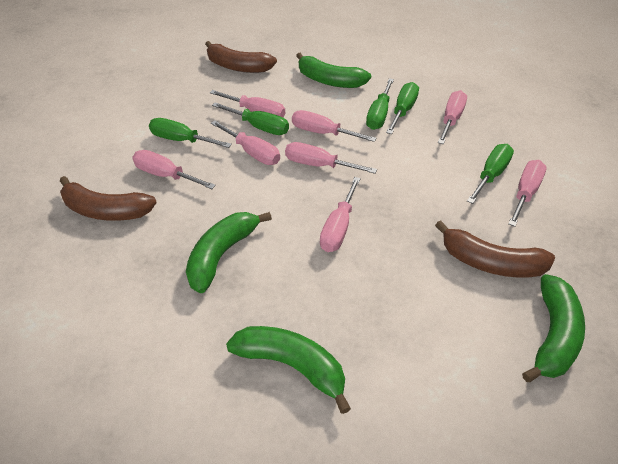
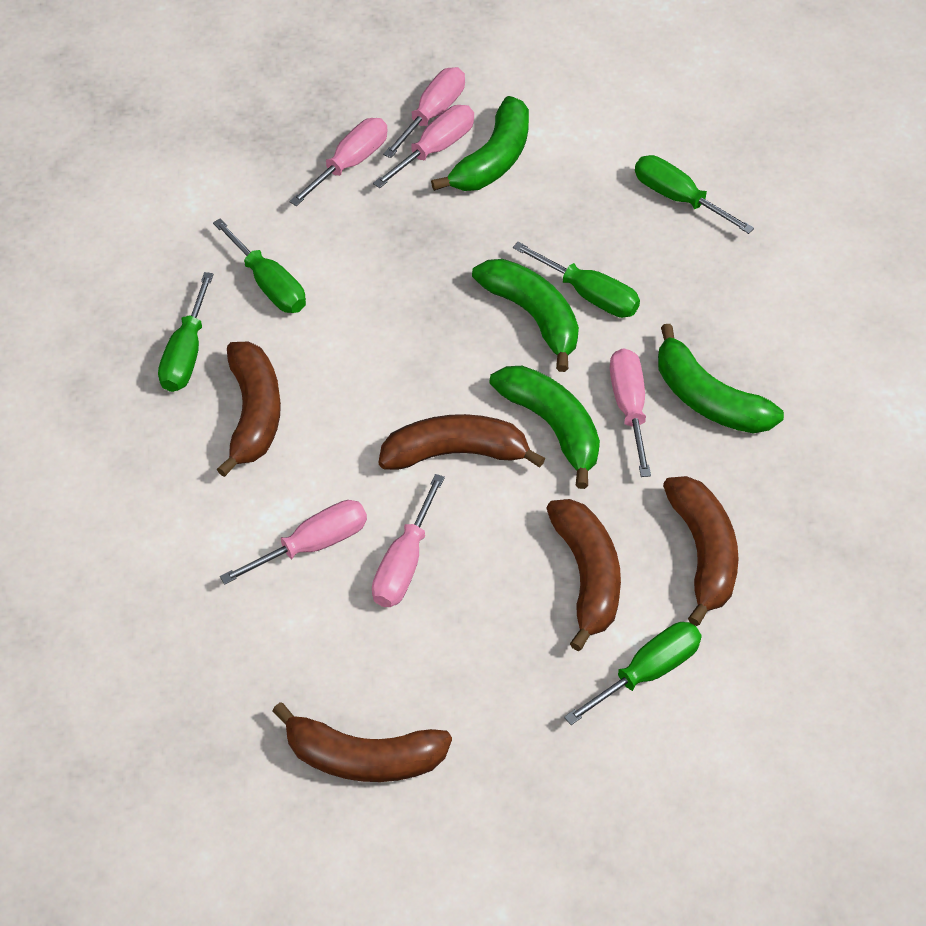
brown banana: [60,176,157,221] [205,41,277,73] [435,221,555,278] = 3 -> [217,341,281,477] [272,702,452,782] [379,414,545,470] [546,499,621,651] [663,476,739,626] = 5
pink screwdriver: [132,150,216,189] [210,90,285,118] [211,121,280,165] [285,142,377,174] [292,110,377,142] [320,177,361,252] [438,90,467,144] [508,160,547,227] = 8 -> [220,500,367,585] [289,118,388,206] [372,474,445,607] [373,105,474,188] [383,67,465,158] [610,348,651,477] = 6

